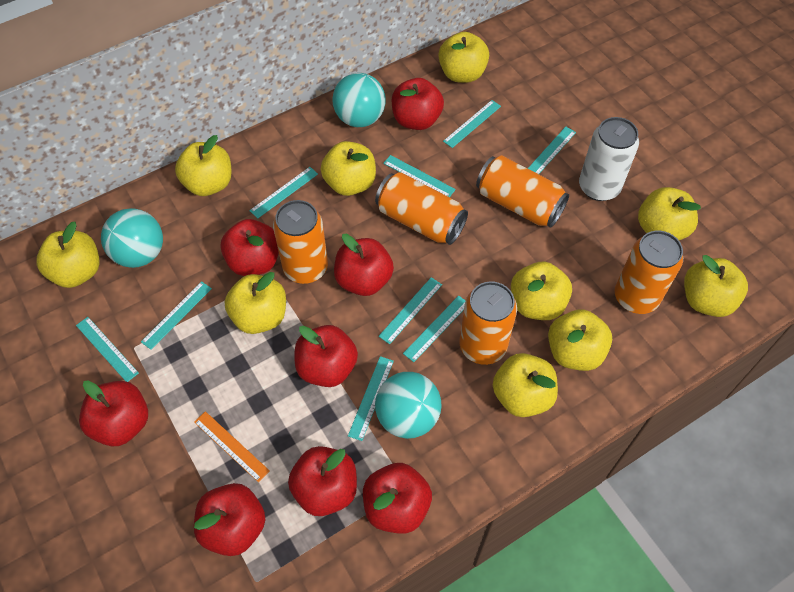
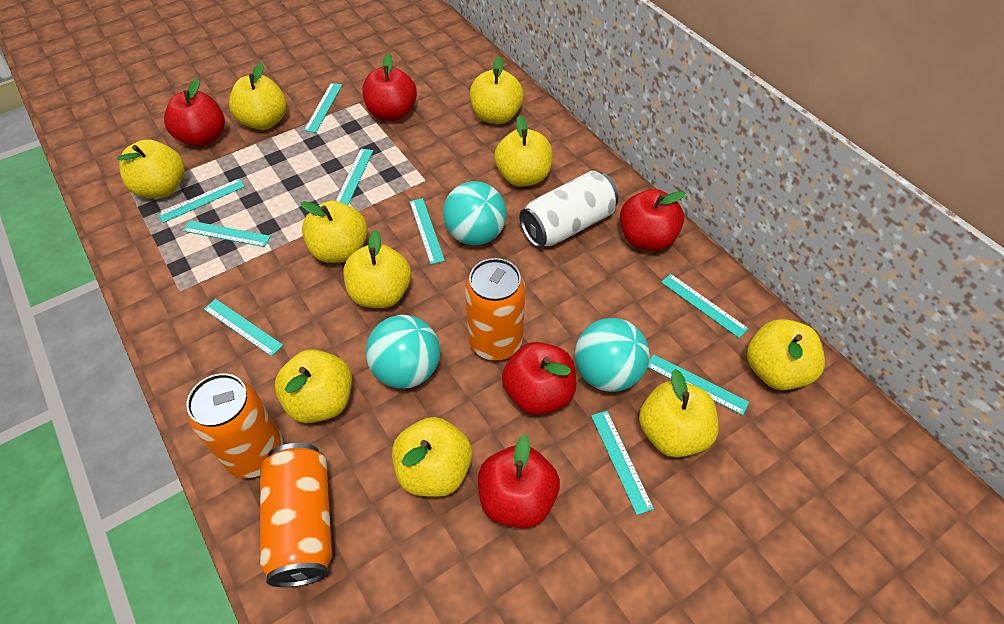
orange can: [273,200,328,284] [375,172,468,245] [460,281,517,365] [476,155,569,228] [615,231,683,314] = 5 -> [186,373,283,478] [260,443,332,587] [465,258,525,361] = 3
orange ruler: [194,411,270,482] = 1 -> none = 0
red apple: [79,380,148,446] [194,483,266,556] [221,219,279,276] [288,446,357,516] [295,325,358,387] [334,234,394,296] [363,463,432,534] [392,78,444,130] = 8 -> [164,78,225,147] [362,53,417,121] [478,435,560,528] [502,342,576,415] [620,189,686,251] = 5

